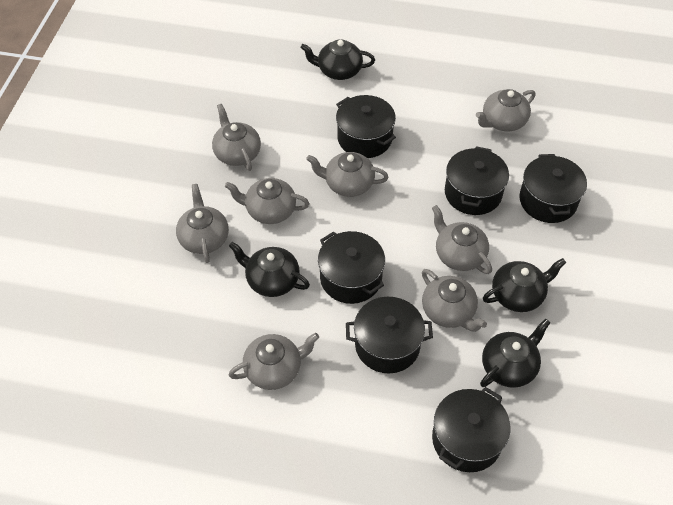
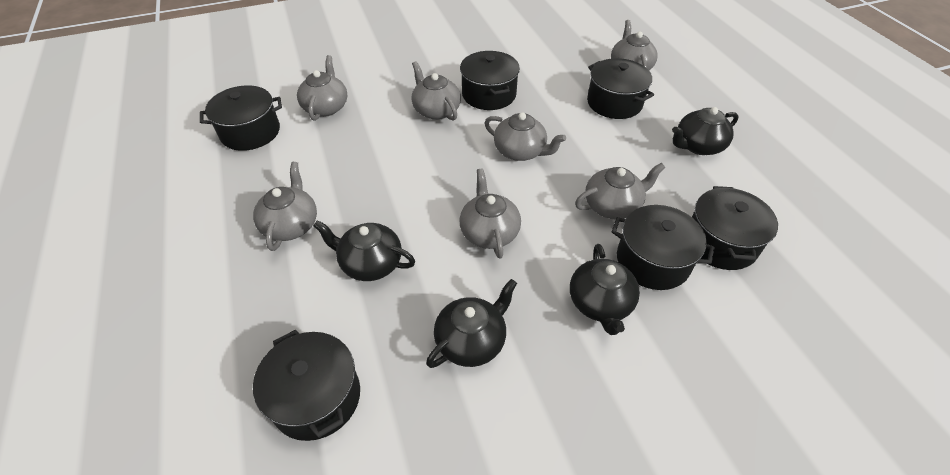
grey teapot: [176,184,229,263] [212,104,261,171] [225,178,309,224] [229,333,319,390] [306,152,388,197] [422,269,487,332] [432,205,492,274] [476,89,536,131] = 8 -> [253,162,317,251] [297,55,347,121] [412,61,461,121] [459,169,521,259] [485,112,566,161] [575,163,665,220] [611,20,658,70] = 7

